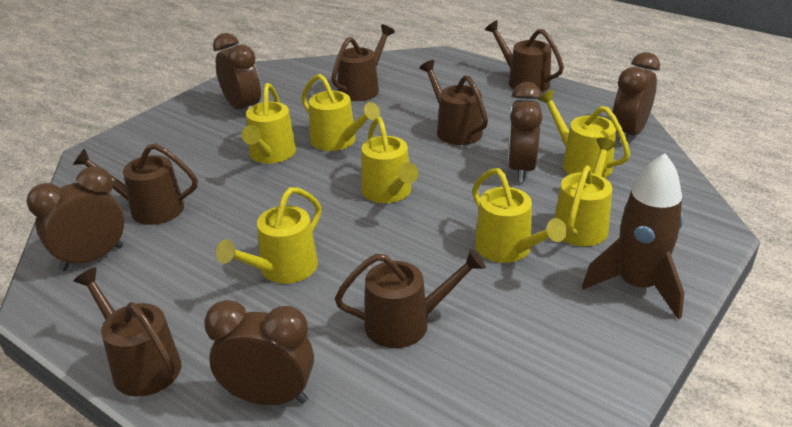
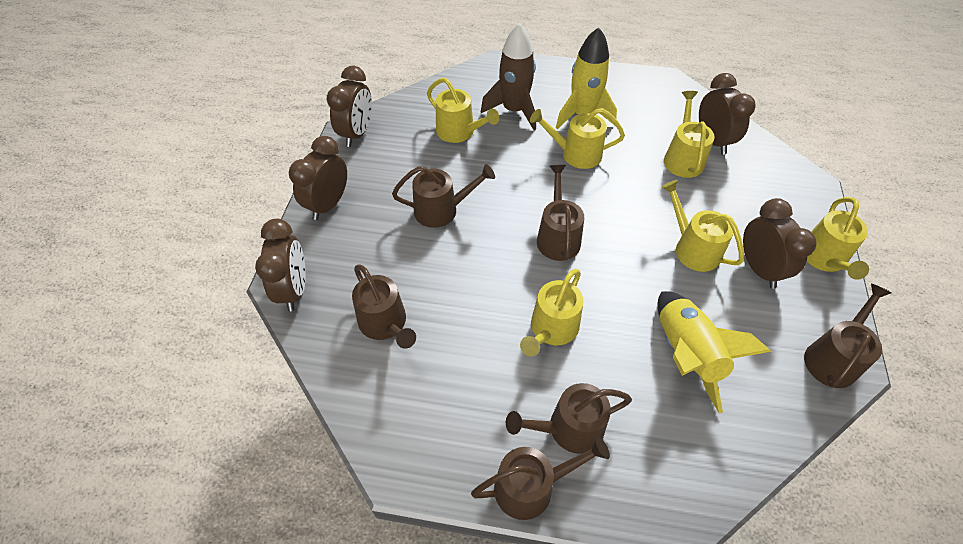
yellow rocket: none = 0 -> [556,27,617,129] [658,291,771,413] = 2
yellow watering can: [216,187,321,284] [242,83,296,163] [301,74,380,151] [361,117,419,203] [472,168,567,263] [537,90,630,178] [554,138,617,246] = 7 -> [427,78,499,143] [520,269,583,357] [530,108,625,169] [661,180,744,272] [664,91,715,178] [807,197,869,280] = 6

